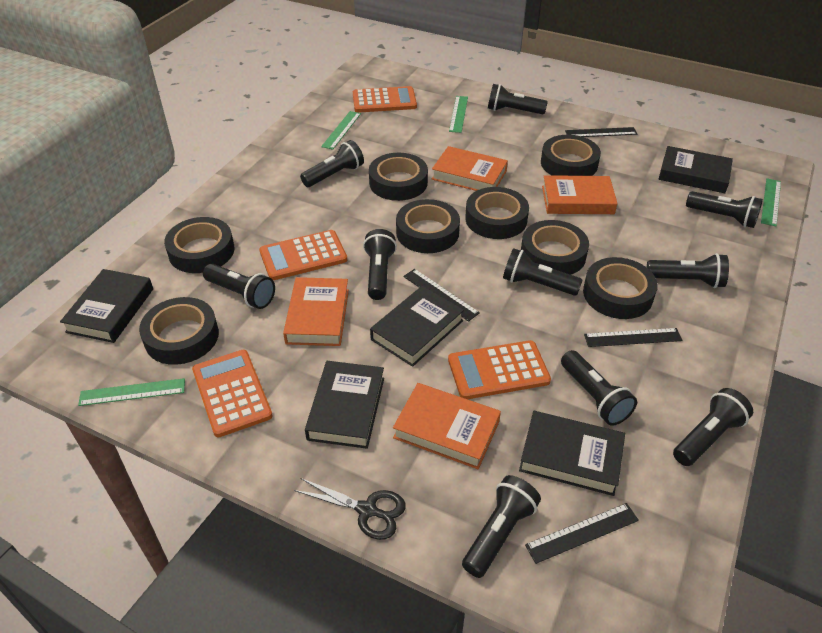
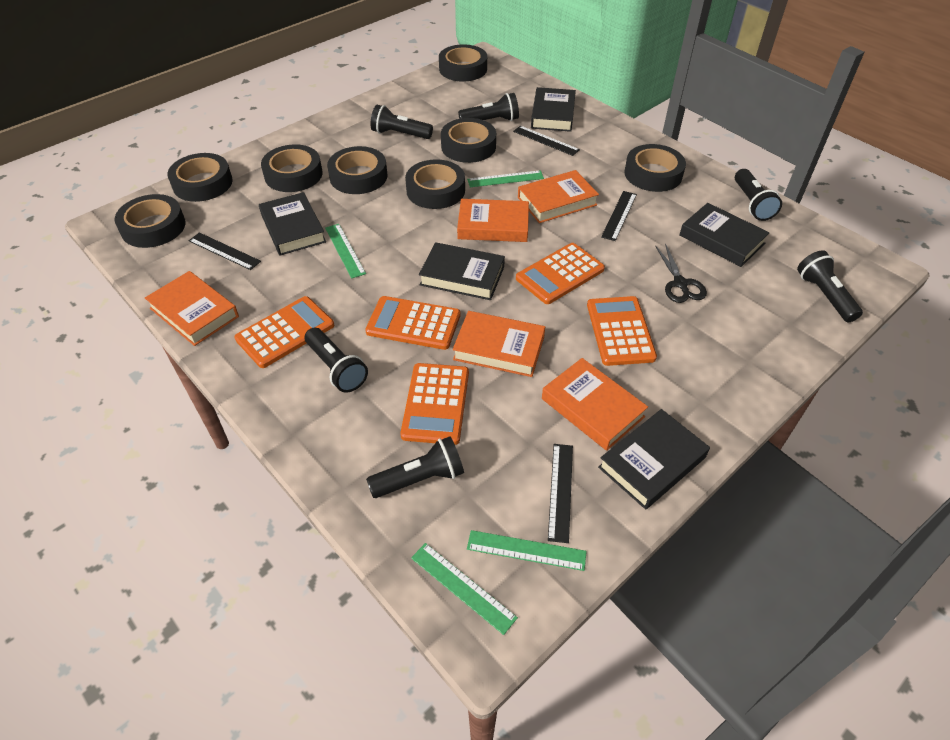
black flashlight: [203,264,275,309] [300,140,364,187] [363,229,397,300] [462,475,541,578] [488,84,548,114] [503,248,583,296] [561,350,637,426] [647,253,729,288] [673,388,753,466] [686,191,763,228] = 10 -> [305,328,368,393] [366,436,464,498] [370,105,433,139] [458,93,519,121] [735,169,782,221] [797,250,863,322] = 6
orange book: [283,277,349,346] [393,383,501,469] [432,146,508,191] [542,175,618,214] = 4 -> [145,271,239,346] [453,311,545,377] [457,199,529,242] [518,170,599,223] [542,358,648,451] = 5
orange calculator: [192,350,273,437] [259,230,347,280] [353,86,417,113] [448,340,551,399] = 4 -> [234,296,334,368] [365,296,460,350] [400,363,469,445] [516,243,605,304] [587,296,657,366] = 5

